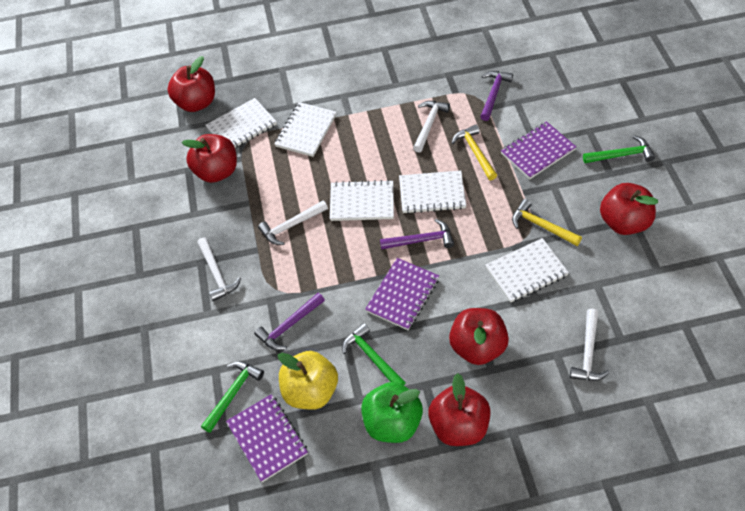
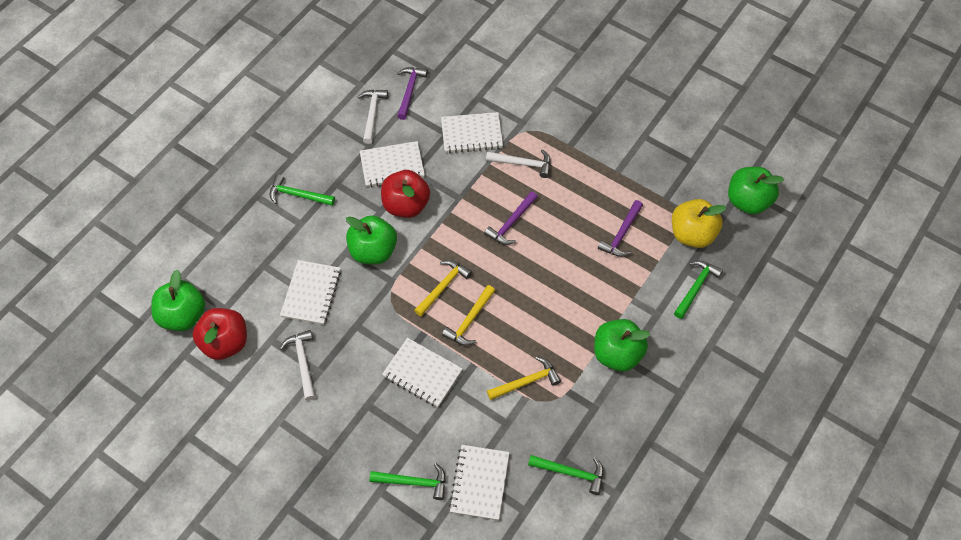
green apple: [361,382,423,443] = 1 -> [151,270,205,331] [346,215,397,264] [594,319,650,371] [728,167,784,214] = 4
green hammer: [201,361,264,433] [342,323,406,385] [583,135,655,163] = 3 -> [270,174,335,206] [369,463,446,500] [528,455,604,495] [674,260,723,319] = 4
purple notebook: [226,394,308,482] [365,258,439,330] [501,121,576,179] = 3 -> none = 0
red apple: [167,56,215,112] [182,134,237,183] [428,373,491,446] [449,308,509,365] [600,183,658,235] = 5 -> [193,308,247,360] [381,170,430,218] = 2
white hammer: [197,238,241,301] [258,201,328,245] [413,101,450,153] [570,309,610,381] = 4 -> [280,330,315,400] [358,90,388,144] [486,149,551,178] = 3
yellow hammer: [452,125,497,180] [512,199,582,246] = 2 -> [414,260,472,317] [442,285,495,346] [487,356,561,400] = 3

